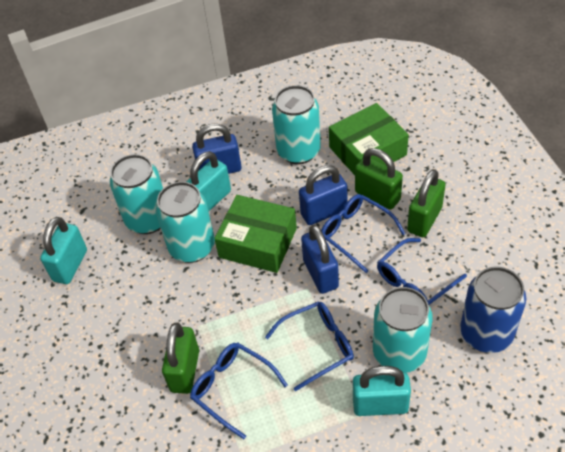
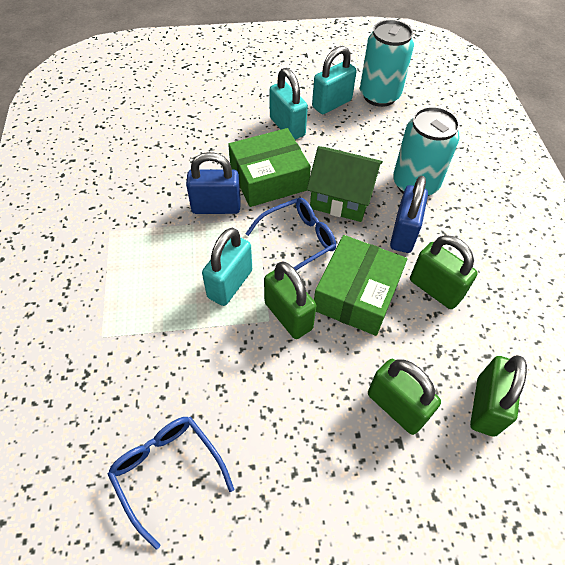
blue can: [460,266,526,353] = 1 -> none = 0
blue glasses: [190,342,288,439] [265,301,354,391] [321,194,406,273] [377,238,467,305] = 4 -> [108,417,234,549] [245,198,336,270] = 2
blue padlock: [192,123,242,174] [299,165,348,225] [301,224,339,294] = 3 -> [186,152,241,214] [390,176,428,253] = 2
green house: none = 0 -> [307,146,383,222] = 1
green padlock: [162,322,199,394] [355,148,403,210] [407,169,446,237] = 3 -> [264,262,317,339] [368,359,441,435] [410,235,478,309] [470,355,527,437] = 4
turquoise can: [110,154,163,234] [156,182,215,263] [272,85,321,164] [373,287,433,373] = 4 -> [360,20,414,107] [393,107,460,196] = 2

